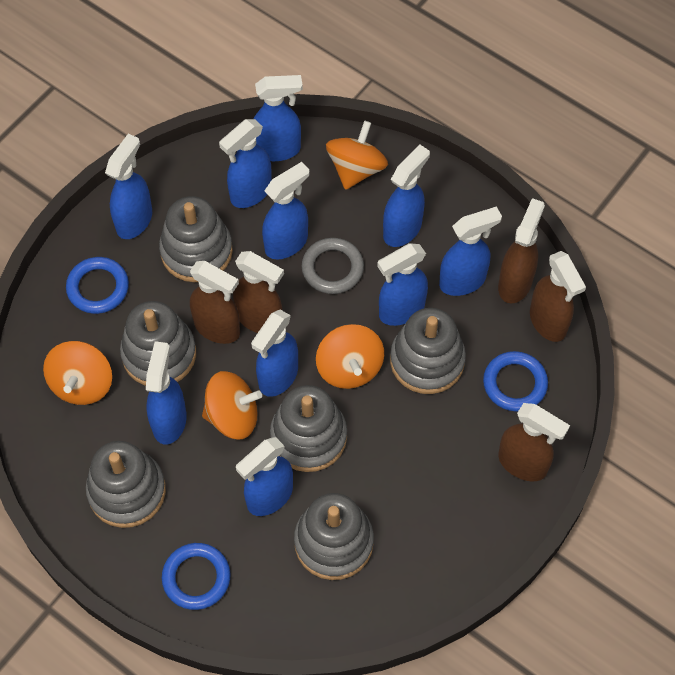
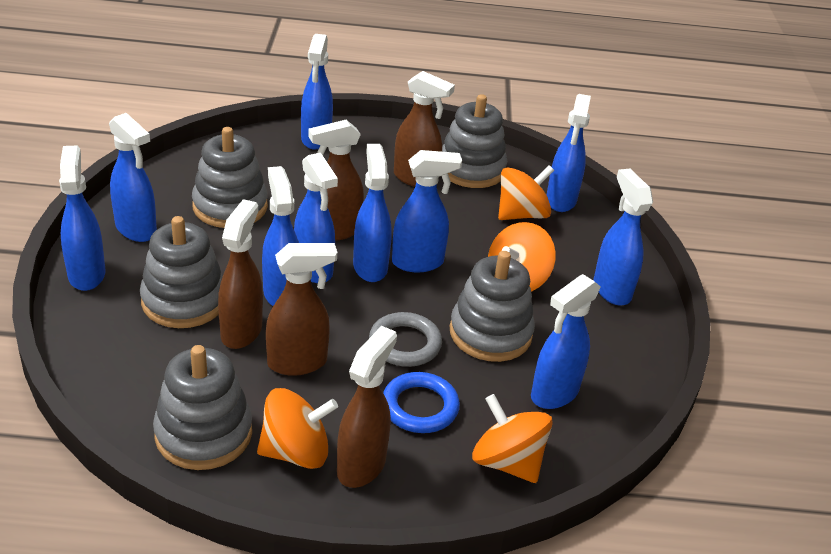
blue ring: [66,257,129,314] [162,543,231,610] [483,351,548,412] = 3 -> [383,372,460,433] = 1
grey stacking toy: [86,441,166,528] [120,301,196,386] [159,196,233,282] [270,385,347,472] [294,493,374,580] [390,308,466,394] = 6 -> [140,216,223,328] [153,345,252,470] [192,127,268,228] [442,94,507,188] [450,251,535,362] = 5

